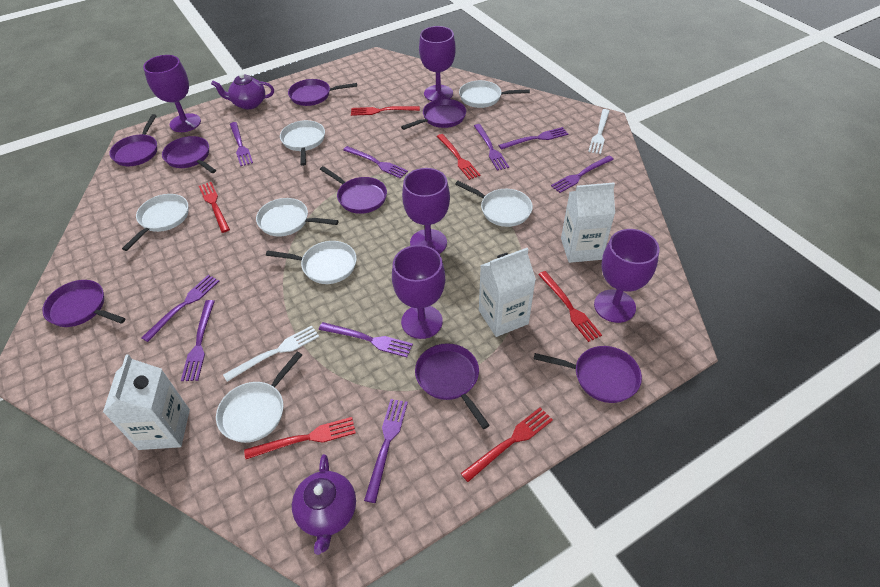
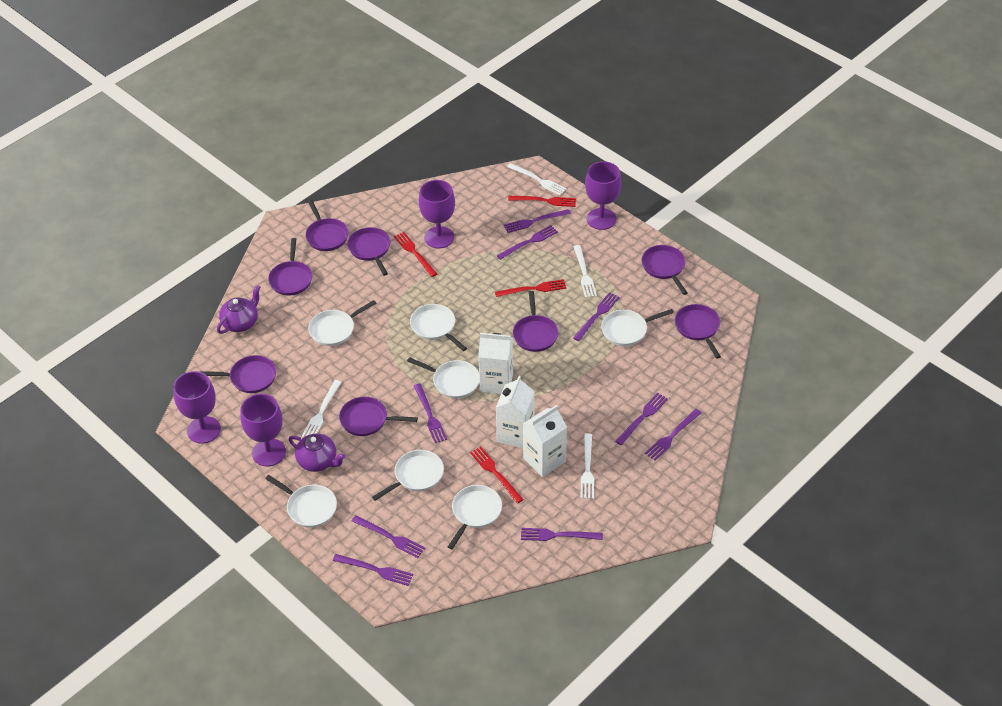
purple goblet: [143,55,201,132] [392,245,445,339] [402,168,450,254] [419,26,456,101] [594,229,659,323] = 5 -> [173,371,221,444] [240,394,286,467] [419,180,455,248] [585,161,621,230] = 4
red fork: [199,182,230,233] [244,417,356,459] [351,106,420,116] [437,134,480,180] [460,407,553,482] [538,271,602,342] = 6 -> [394,232,437,277] [470,447,524,503] [495,279,566,297] [508,196,576,207] = 4
white fork: [223,325,319,382] [588,109,610,154] = 2 -> [302,380,341,437] [507,163,567,195] [573,245,597,298] [581,433,594,499] = 4

